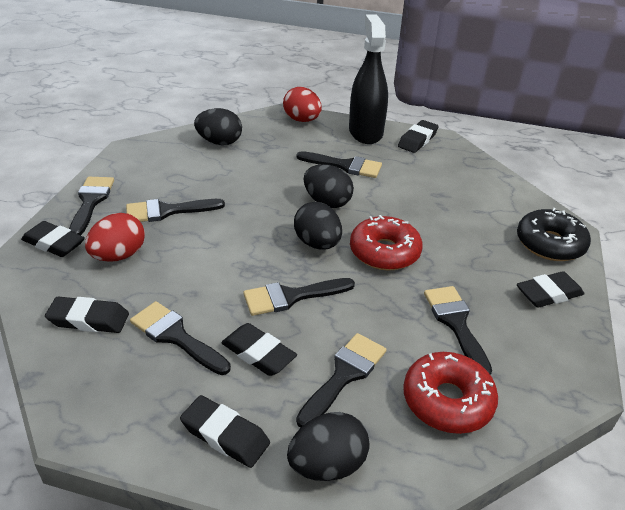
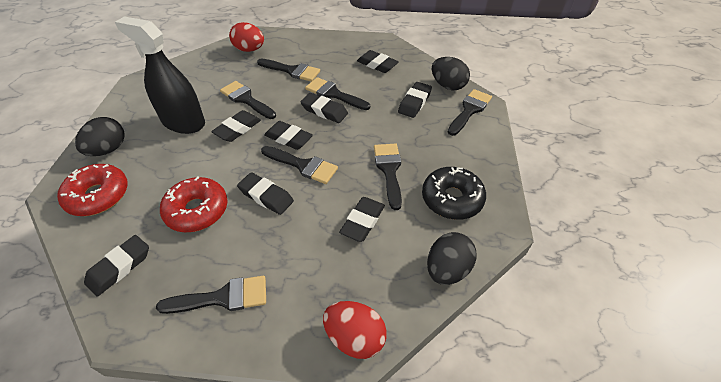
black egg: [194,108,242,145] [287,412,370,481] [294,202,342,250] [304,164,354,208] = 4 -> [75,117,124,156] [427,232,477,285] [432,57,470,90] = 3
black eraser: [21,221,85,257] [45,297,129,333] [180,395,270,468] [221,323,297,376] [398,120,439,153] [517,271,584,308] = 6 -> [84,235,149,297] [211,110,261,142] [237,172,294,215] [264,121,313,150] [300,93,348,123] [339,197,385,242] [357,50,399,73] [398,82,432,118] = 8

